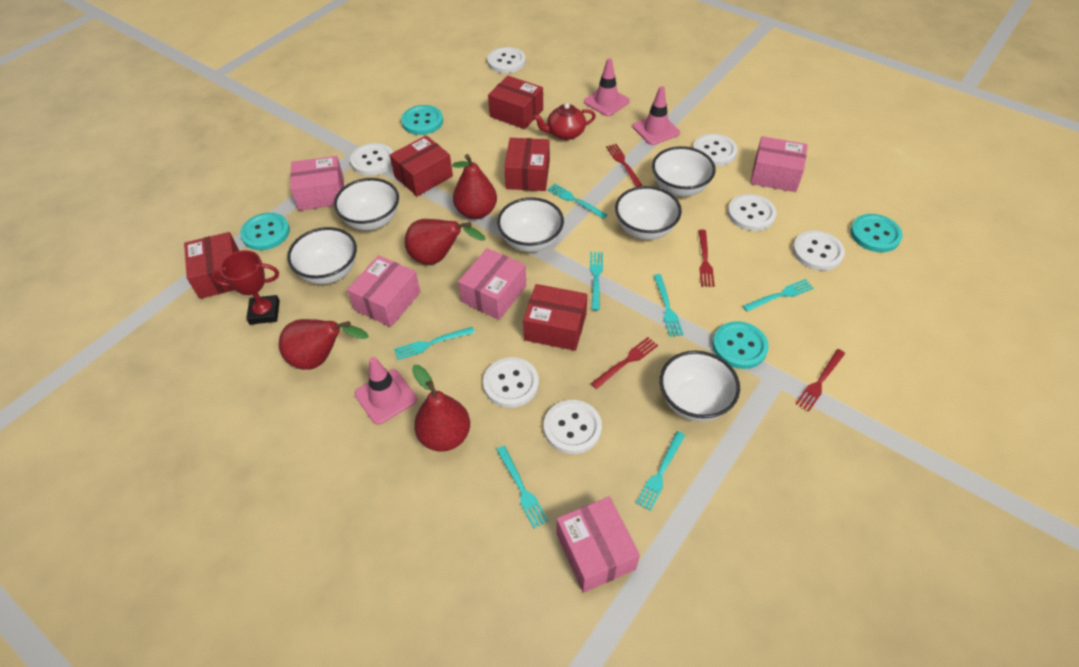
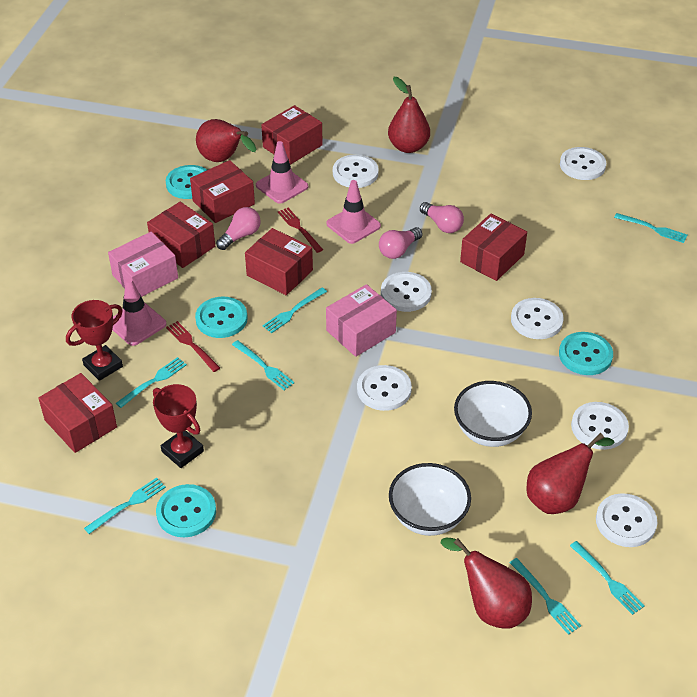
pink box: [290,156,344,211] [347,255,420,327] [458,248,526,320] [557,496,640,593] [750,136,808,192] = 5 -> [108,232,178,297] [326,284,397,357] = 2
pink light bulb: none = 0 -> [216,207,261,250] [379,227,422,259] [420,202,464,233] = 3
red box: [184,232,239,299] [390,135,453,196] [488,76,543,129] [504,138,550,191] [523,284,587,351] = 5 -> [38,373,117,453] [147,202,215,268] [190,160,255,223] [245,228,313,295] [261,105,323,165] [460,214,527,281] = 6
red fork: [591,337,658,389] [606,144,642,187] [698,229,715,287] [795,349,845,412] = 4 -> [166,321,220,372] [278,207,323,253] = 2
red teapot: [533,103,596,140] = 1 -> none = 0
red trophy: [211,250,280,325] = 1 -> [66,300,123,381] [153,384,204,468] = 2
white bowl: [287,227,357,284] [334,178,399,231] [497,197,564,252] [615,186,682,240] [652,146,716,197] [660,351,740,422] = 6 -> [389,463,471,536] [454,381,532,447] = 2

